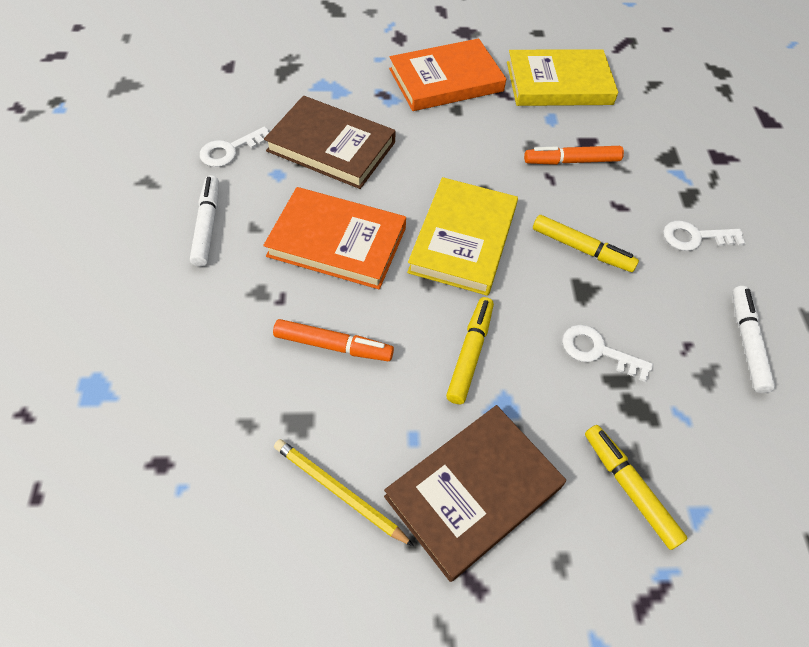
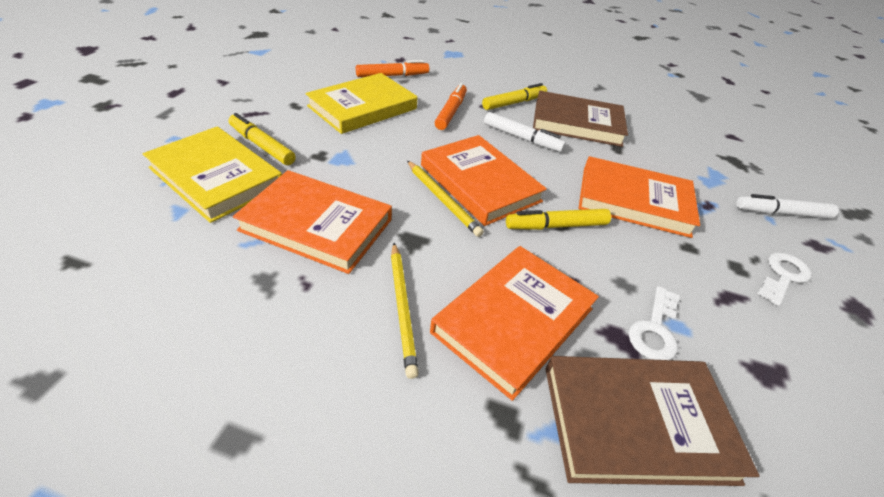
orange book: [263,187,406,289] [389,38,506,111] = 2 -> [233,170,392,274] [421,135,547,226] [430,246,599,401] [579,156,700,238] = 4
white key: [200,126,269,167] [562,325,653,382] [663,220,745,251] = 3 -> [628,286,680,360] [757,252,812,306] = 2
yellow pencil: [274,439,414,546] = 1 -> [391,243,419,379] [407,161,484,237] = 2

